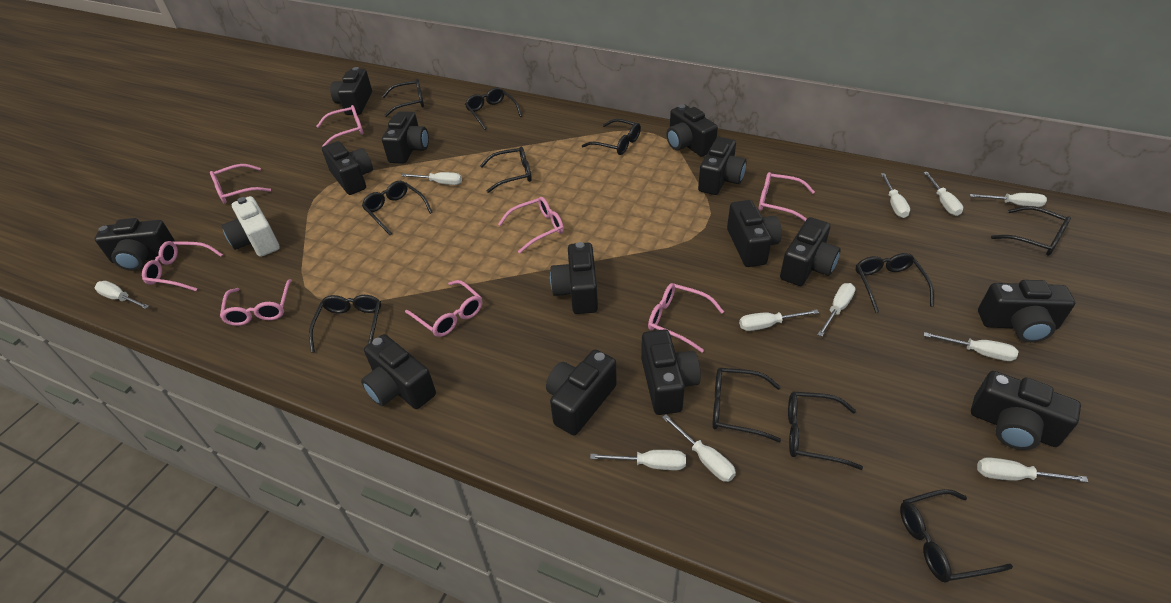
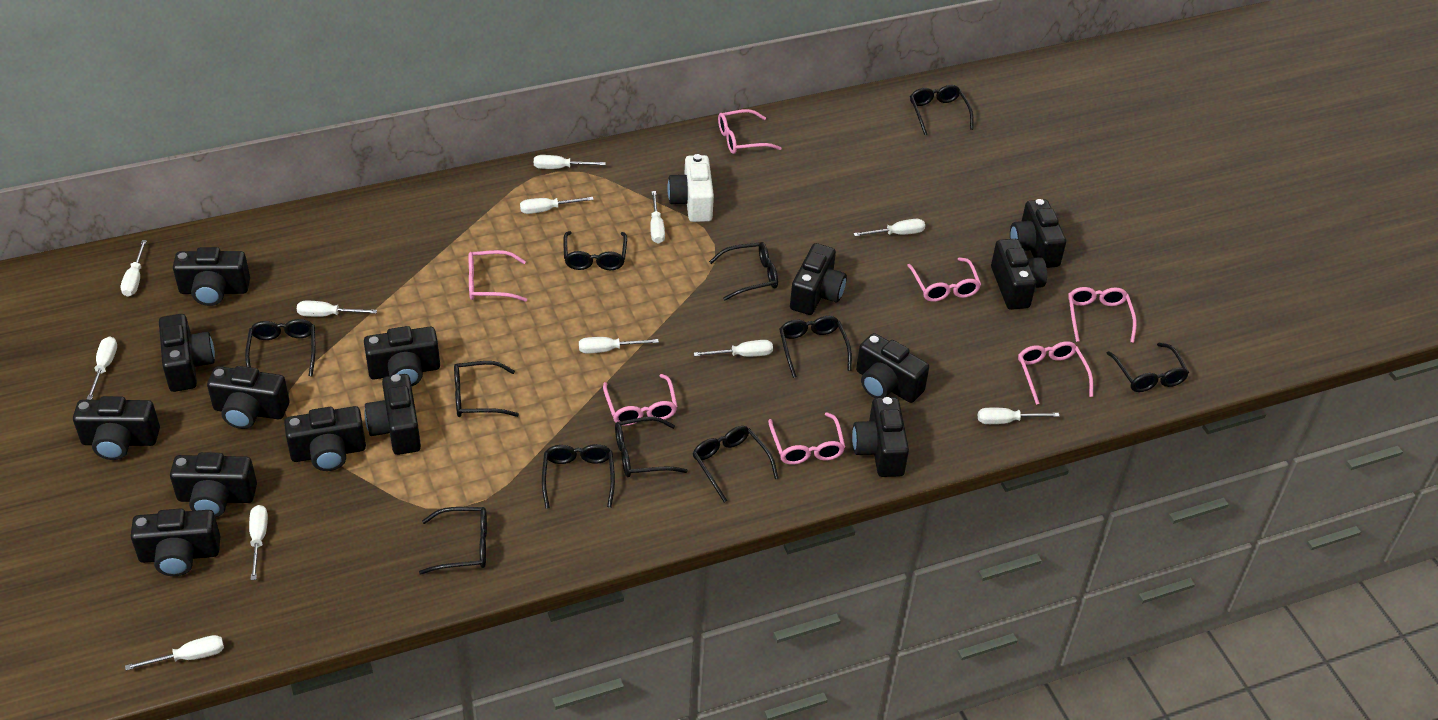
pink glasses: [142,241,223,291] [210,164,271,204] [220,279,292,326] [317,105,364,146] [405,280,482,337] [498,197,564,253] [648,283,724,353] [759,172,815,221] = 8 -> [468,250,527,302] [603,374,677,426] [718,109,782,154] [768,412,845,465] [907,257,981,302] [1018,341,1093,405] [1068,287,1137,343] = 7
white screwdriver: [95,281,149,309] [401,172,462,185] [590,450,686,470] [662,414,736,482] [739,309,819,331] [818,283,856,337] [881,173,910,218] [923,172,963,216] [924,332,1018,361] [970,193,1047,207] [977,457,1088,482] = 11 -> [87,336,117,400] [121,240,147,297] [125,635,224,671] [249,505,268,580] [297,301,377,317] [520,197,594,214] [534,155,606,169] [579,337,659,354] [650,191,665,244] [694,340,773,357] [853,219,925,237] [978,408,1060,424] = 12

